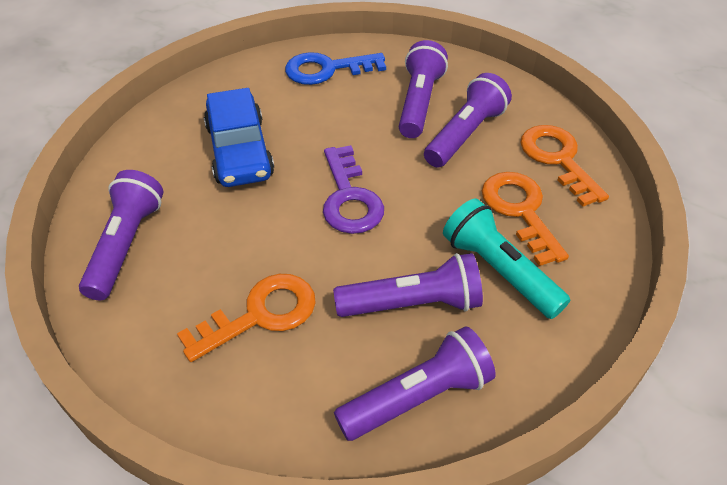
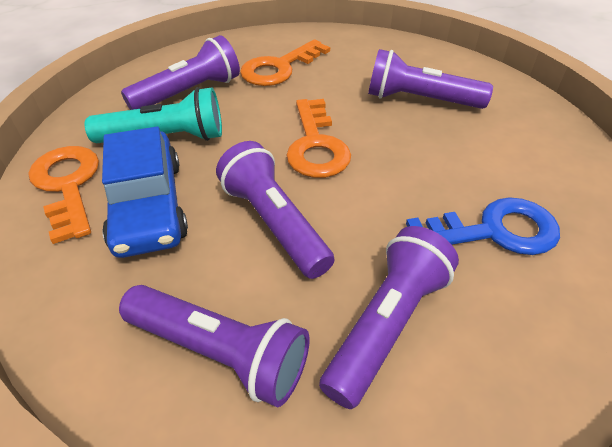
purple key: [323,145,384,234] = 1 -> none = 0

